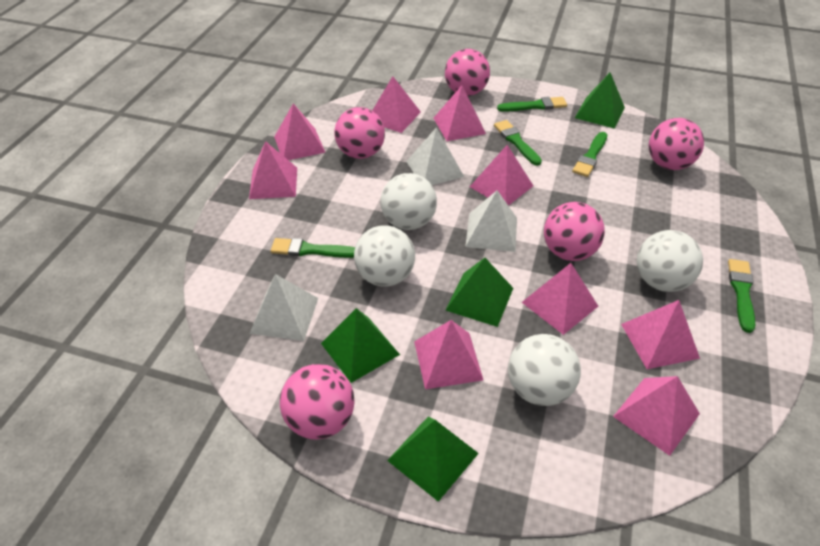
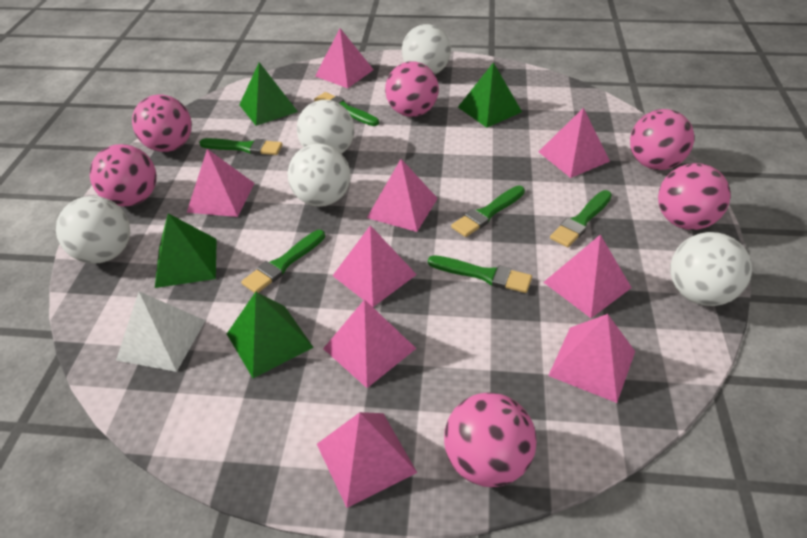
green brush: [271,238,355,258] [494,120,542,166] [497,97,567,112] [572,132,607,177] [728,259,755,333] = 5 -> [199,138,282,155] [241,230,325,293] [314,92,379,126] [428,255,532,293] [451,186,525,237] [550,190,612,247] = 6
pink ball: [280,364,355,440] [334,107,385,159] [445,49,490,96] [544,202,605,261] [649,118,704,170] = 5 -> [90,144,157,206] [132,94,192,152] [385,61,439,117] [444,392,537,487] [630,109,694,170] [658,163,731,230] = 6
white ball: [354,225,415,286] [381,173,437,230] [508,334,581,406] [637,230,703,292] = 4 -> [56,196,130,263] [288,144,350,207] [297,100,354,154] [402,24,451,74] [670,232,752,306] = 5
white pyramid: [250,274,318,341] [406,127,464,185] [465,190,517,252] = 3 -> [116,291,206,372] = 1

